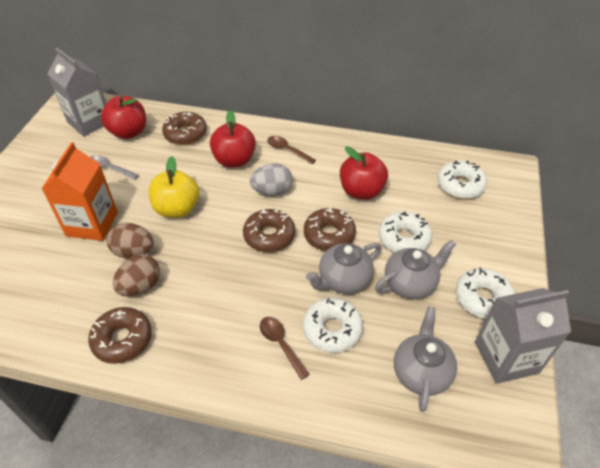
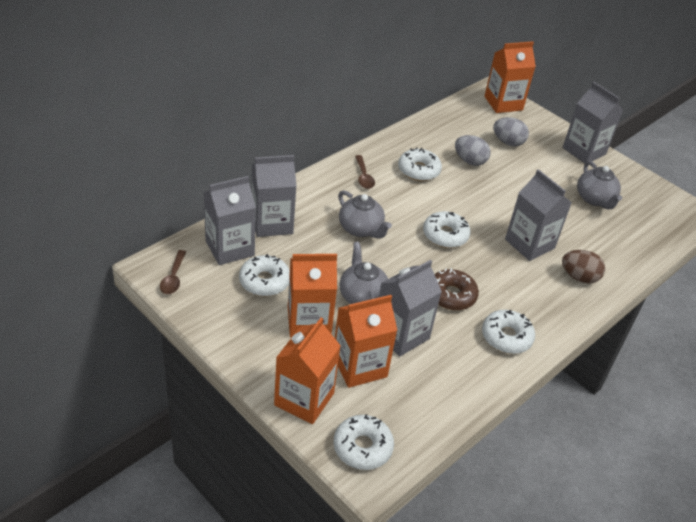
brown donut: [88,307,152,364] [162,112,207,145] [243,209,295,252] [304,208,356,251] = 4 -> [434,268,479,310] = 1
brown egg: [106,223,154,259] [113,254,160,296] = 2 -> [562,250,605,284] = 1
grey carton: [48,48,107,137] [475,288,571,384] = 2 -> [204,176,256,265] [252,155,297,237] [379,260,442,357] [505,169,572,261] [563,82,623,163] = 5
grey egg: [250,163,293,196] = 1 -> [455,135,491,166] [493,117,529,146] = 2
grey spoon: [90,155,139,180] = 1 -> none = 0
orange carton: [41,142,118,241] = 1 -> [274,317,341,424] [288,254,337,337] [335,295,397,388] [484,41,536,113] = 4
red apple: [101,96,146,139] [210,110,256,167] [340,147,388,200] = 3 -> none = 0
white donut: [303,298,363,353] [379,212,432,253] [437,160,487,199] [456,268,515,319] = 4 -> [239,254,290,296] [333,414,394,470] [398,148,442,181] [423,211,471,248] [482,310,535,354] = 5
yellow apple: [149,156,199,218] = 1 -> none = 0

